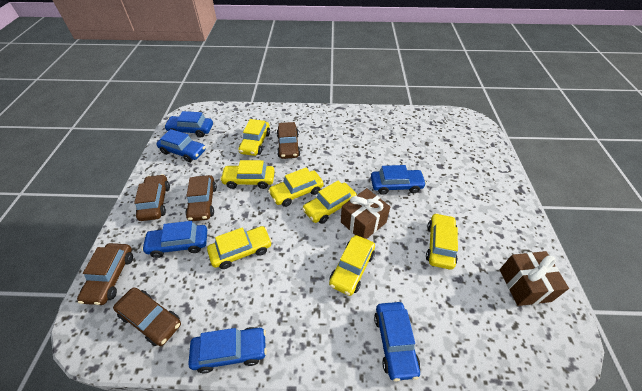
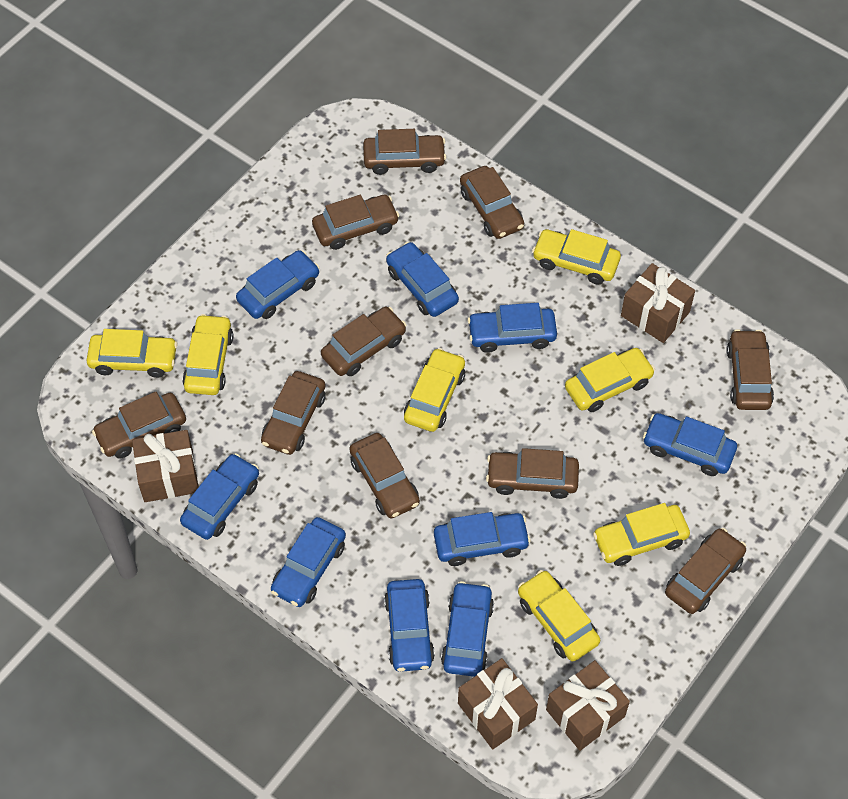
blue car: [142,221,207,258] [156,129,206,162] [164,111,213,137] [188,327,267,373] [371,165,426,195] [374,302,420,381] = 6 -> [180,453,259,540] [236,250,320,319] [271,517,346,607] [384,579,435,672] [386,242,459,317] [434,512,531,566] [441,581,494,677] [467,303,557,353] [643,413,737,476] = 9
brown car: [77,243,133,305] [113,287,181,346] [134,174,170,221] [185,175,217,221] [277,122,300,159] = 5 -> [92,392,186,459] [261,371,326,455] [312,194,399,250] [321,307,406,376] [349,433,420,518] [363,129,446,175] [460,166,524,239] [486,448,579,499] [665,528,746,614] [726,329,774,410] = 10
brown gift: [341,188,390,239] [500,251,569,306] = 2 -> [132,430,198,502] [458,658,538,749] [546,660,630,751] [621,263,695,343] = 4

